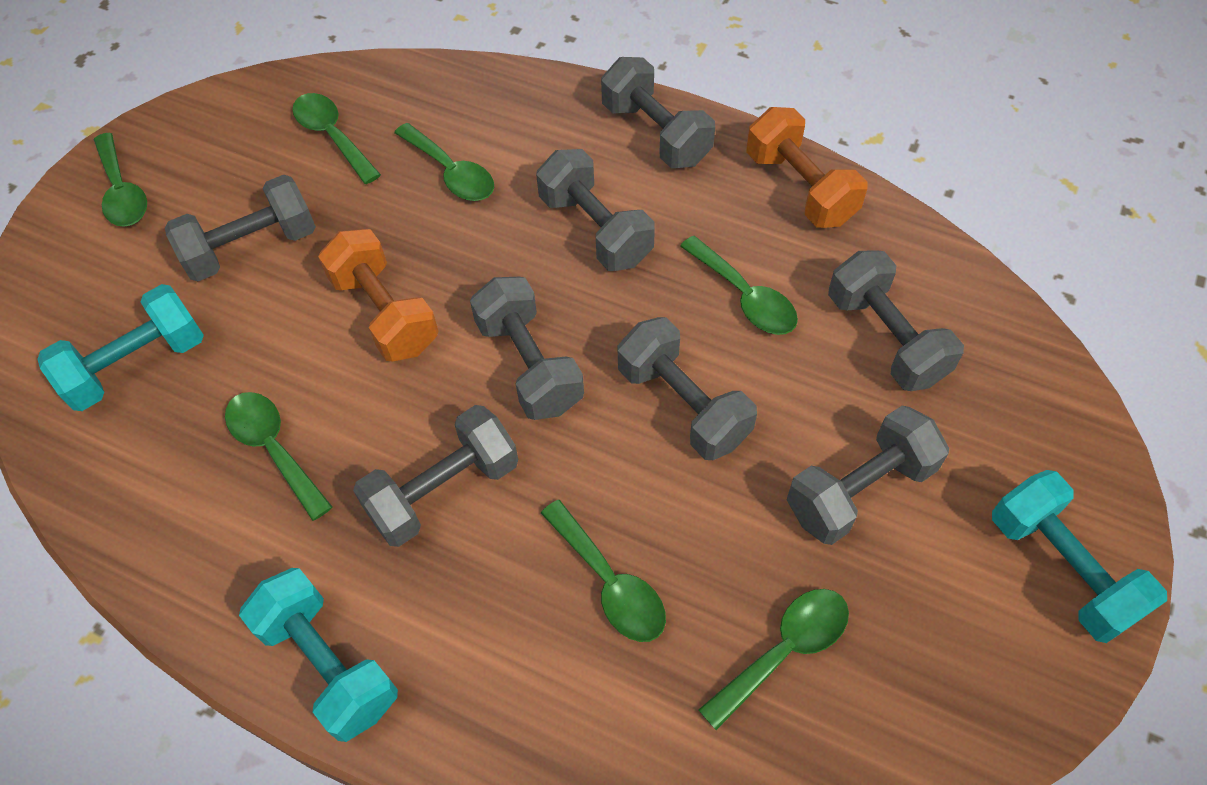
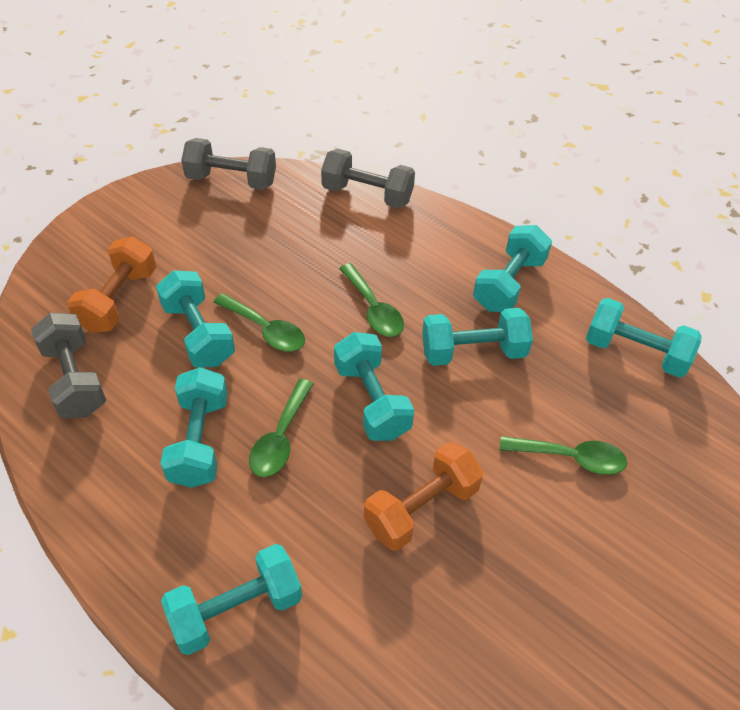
green spoon: [94,133,147,227] [225,392,333,521] [292,93,381,184] [394,123,494,201] [541,500,666,642] [680,236,798,335] [698,589,849,730] = 7 -> [213,293,305,352] [249,379,314,477] [339,263,404,337] [500,436,627,475] = 4
grey dumbbell: [165,175,316,281] [353,405,518,547] [470,277,584,420] [536,149,655,271] [601,57,715,168] [617,317,757,460] [787,406,949,545] [828,250,964,391] = 8 -> [31,313,106,418] [181,138,276,190] [321,149,415,208] = 3
turquoise dumbbell: [38,284,204,411] [239,568,398,742] [992,470,1167,643] = 3 -> [156,270,235,368] [160,367,228,488] [161,544,302,655] [334,332,414,441] [422,308,533,366] [473,225,552,312] [586,298,702,378] = 7

